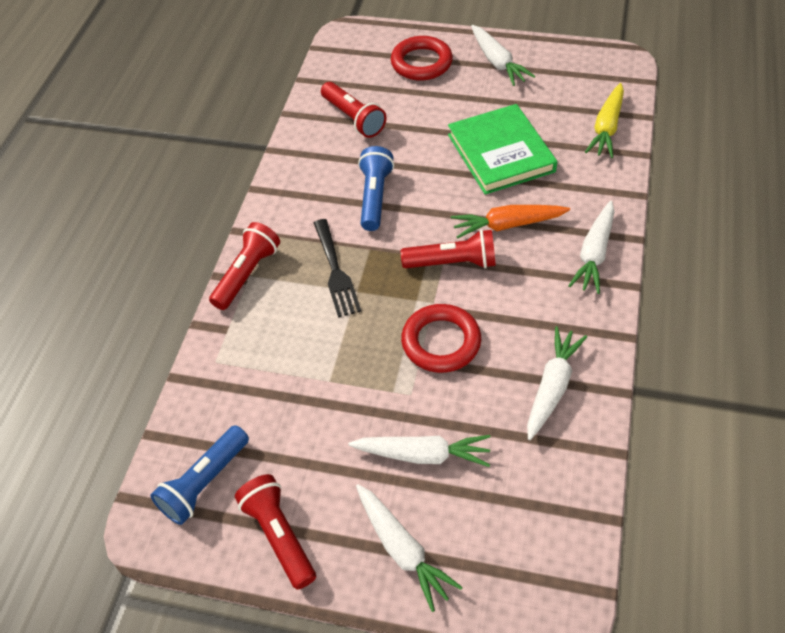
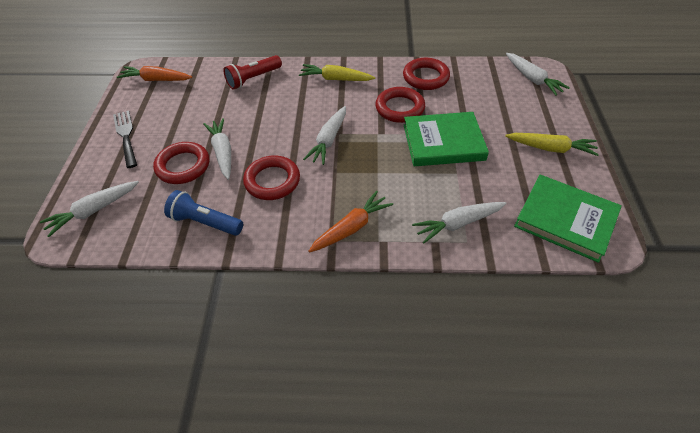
blue flashlight: [151,425,249,525] [358,146,394,231] = 2 -> [164,190,243,236] = 1
green book: [448,104,557,195] = 1 -> [404,112,489,166] [514,175,622,263] = 2
orange carrot: [451,205,570,239] = 1 -> [117,66,192,81] [309,191,393,253] = 2
red flashlight: [209,222,280,310] [235,474,316,590] [321,82,386,138] [401,229,496,269] = 4 -> [223,55,282,90] = 1
red ring: [391,36,453,81] [401,304,481,373] = 2 -> [153,142,209,184] [243,156,300,200] [375,87,425,123] [403,58,450,90] = 4
yellow carrot: [585,83,624,158] = 1 -> [299,64,375,81] [505,133,599,156] = 2

